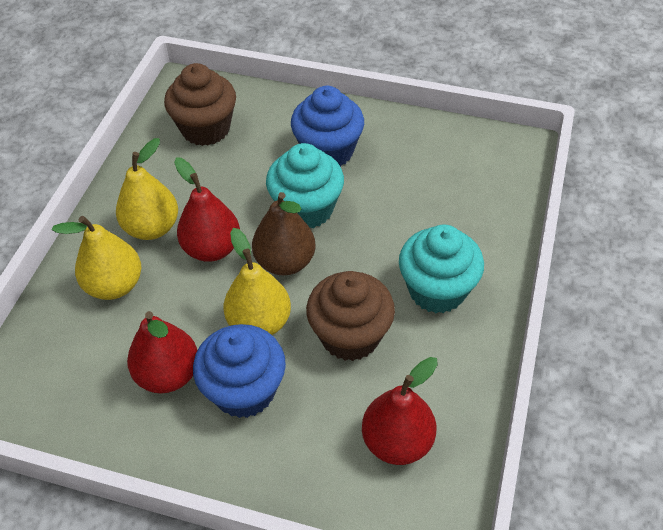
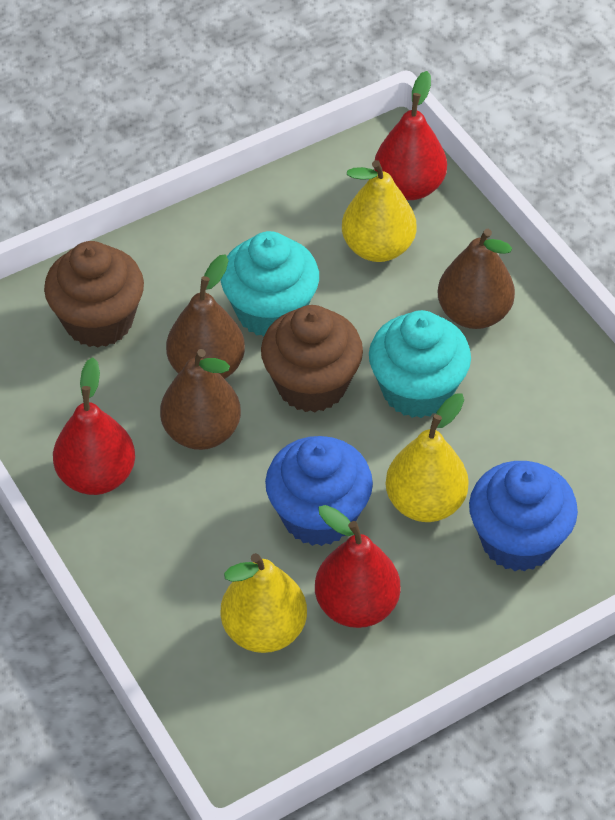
brown pear: [252,192,315,275] = 1 -> [160,349,241,450] [166,254,245,379] [438,229,515,329] = 3

